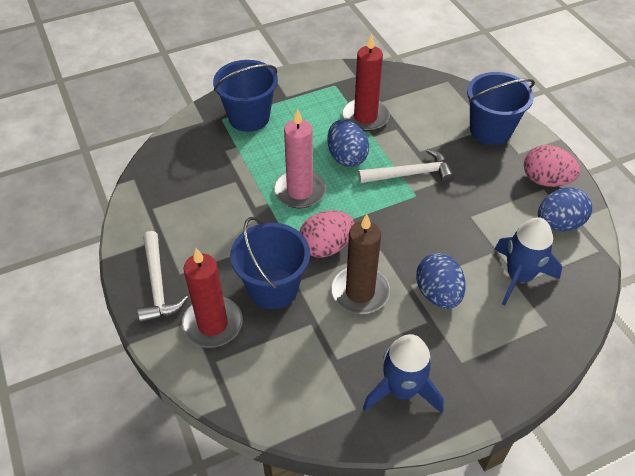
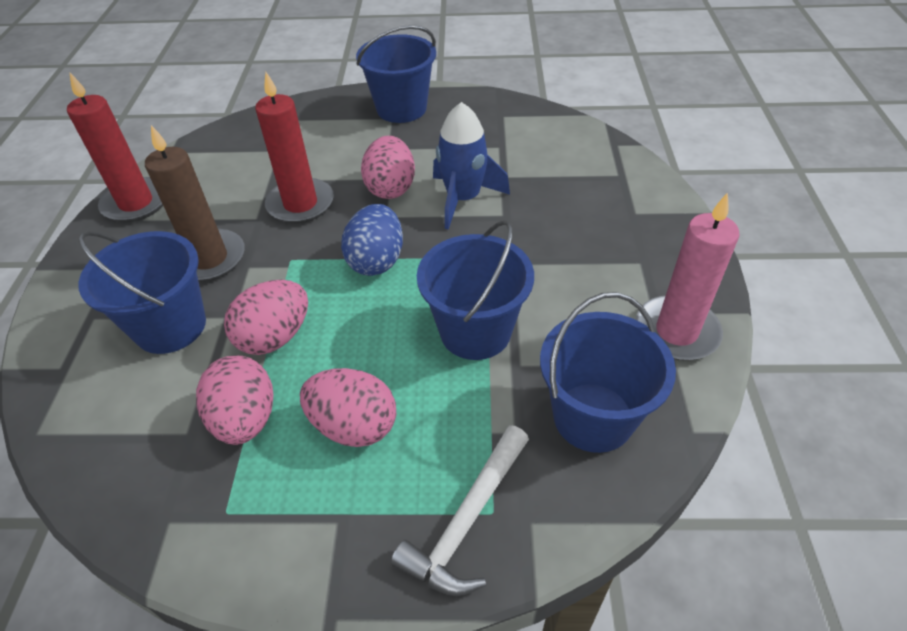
blue bucket: [213,60,278,132] [230,217,310,309] [467,72,535,145] = 3 -> [78,231,206,354] [356,25,436,123] [417,220,534,360] [540,292,676,453] = 4
blue egg: [327,120,369,167] [416,253,466,309] [538,187,592,231] = 3 -> [341,204,403,276] = 1
blue rocket: [363,334,444,413] [494,217,562,305] = 2 -> [433,102,510,230] = 1
pink egg: [299,210,354,258] [524,145,580,187] = 2 -> [196,355,273,445] [224,280,308,355] [300,368,396,447] [361,136,415,199] = 4
white hammer: [137,231,188,323] [358,149,454,183] = 2 -> [391,425,529,596] = 1

